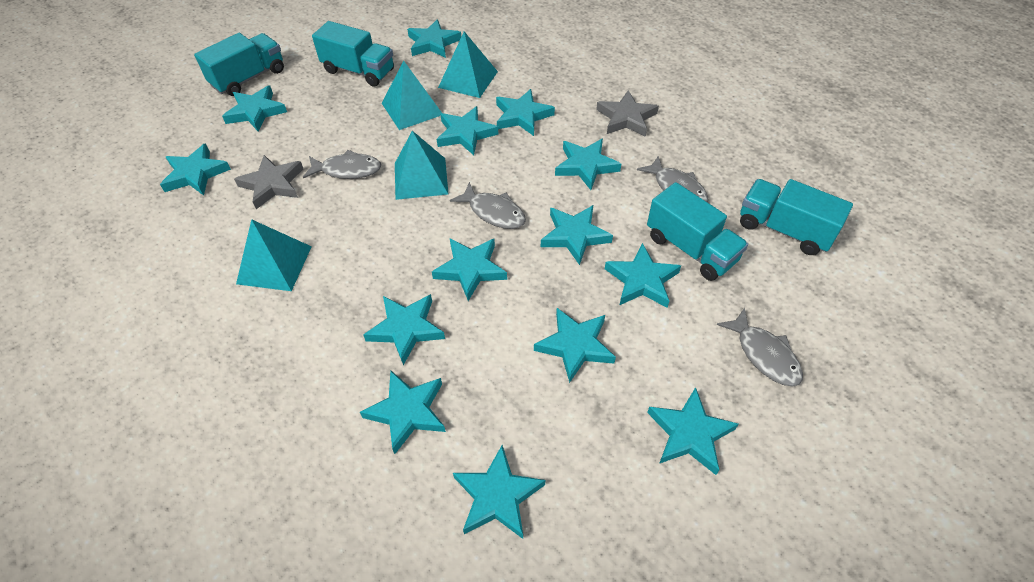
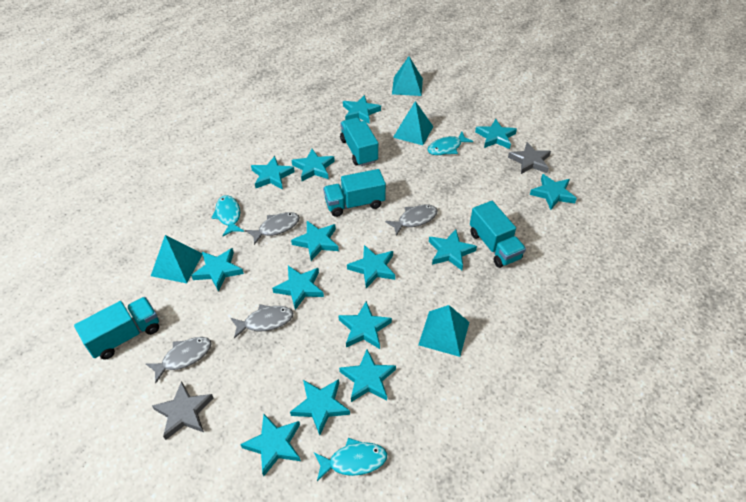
turquoise fish: none = 0 -> [212,195,244,236] [314,438,387,481] [428,132,473,155] = 3

